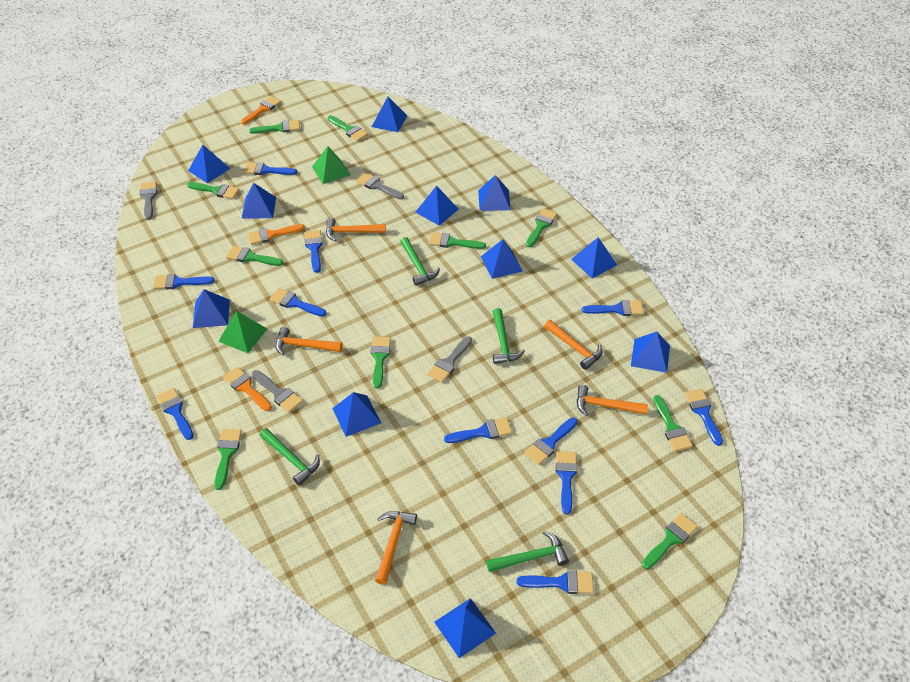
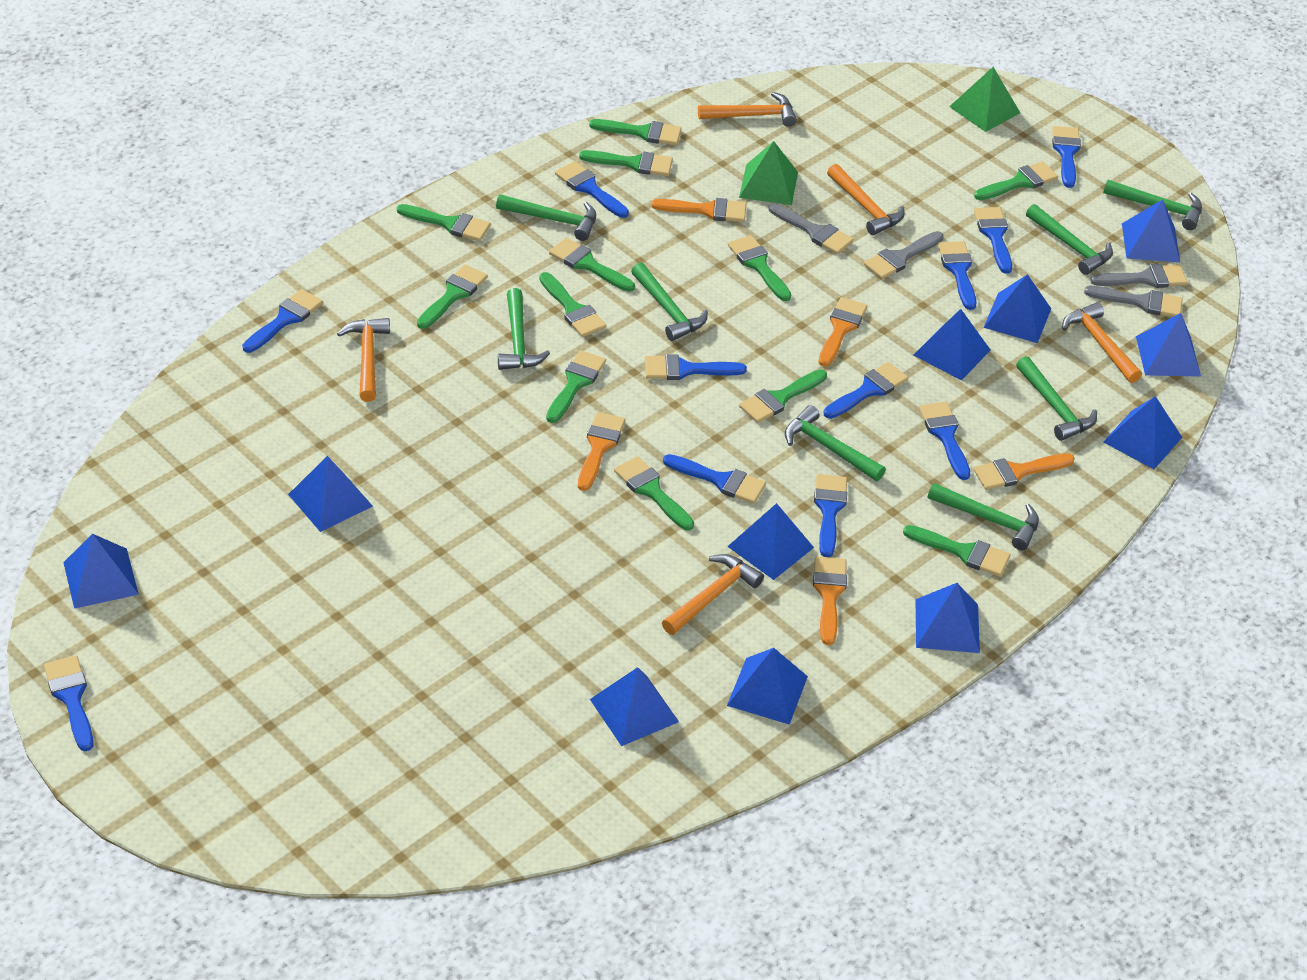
green brush: [187,182,240,199] [214,429,242,490] [226,246,283,266] [249,120,300,134] [328,115,368,141] [371,337,391,389] [429,232,486,249] [526,208,557,247] [642,513,698,569] [653,395,693,452] = 10 -> [397,204,491,241] [417,264,488,329] [539,272,606,337] [546,350,606,423] [549,238,635,292] [579,150,673,176] [589,119,682,145] [614,456,694,531] [728,235,791,301] [739,369,827,423] [903,525,1011,577] [974,161,1058,200] = 12
green hammer: [260,428,320,486] [400,237,440,286] [486,531,569,572] [493,308,525,364] = 4 -> [496,194,596,241] [498,288,550,370] [631,263,708,341] [785,405,886,481] [928,483,1039,550] [1016,356,1097,441] [1026,204,1113,275] [1103,180,1202,230] = 8
orange brush: [223,367,272,411] [241,96,281,124] [248,224,305,245] = 3 -> [578,412,625,491] [651,198,747,222] [813,556,847,645] [818,297,867,367] [973,453,1075,490] = 5

